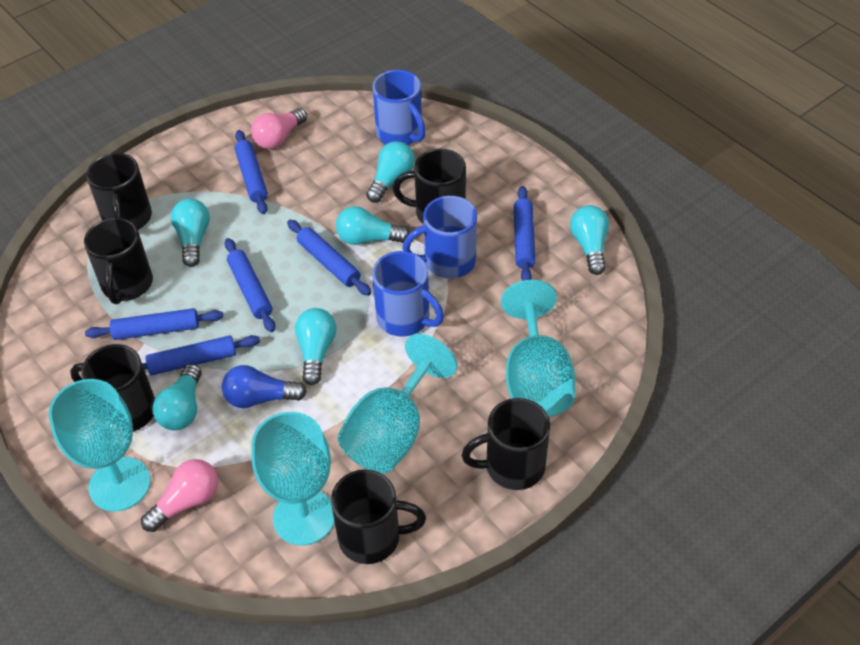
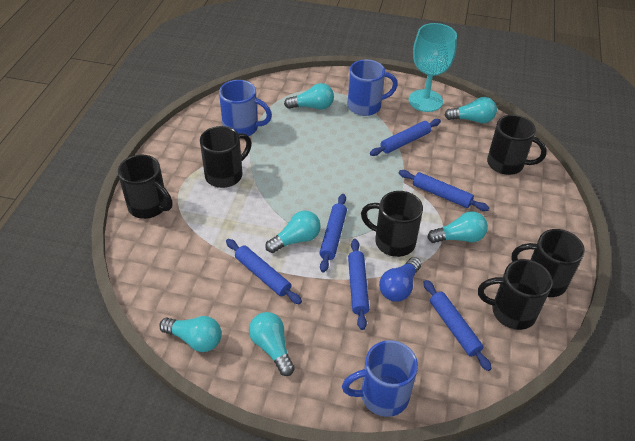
pink light bulb: [141,459,218,532] [251,108,307,149] = 2 -> none = 0
turquoise goblet: [49,379,151,512] [251,412,334,545] [338,334,457,473] [501,280,575,417] = 4 -> [409,23,457,112] = 1

